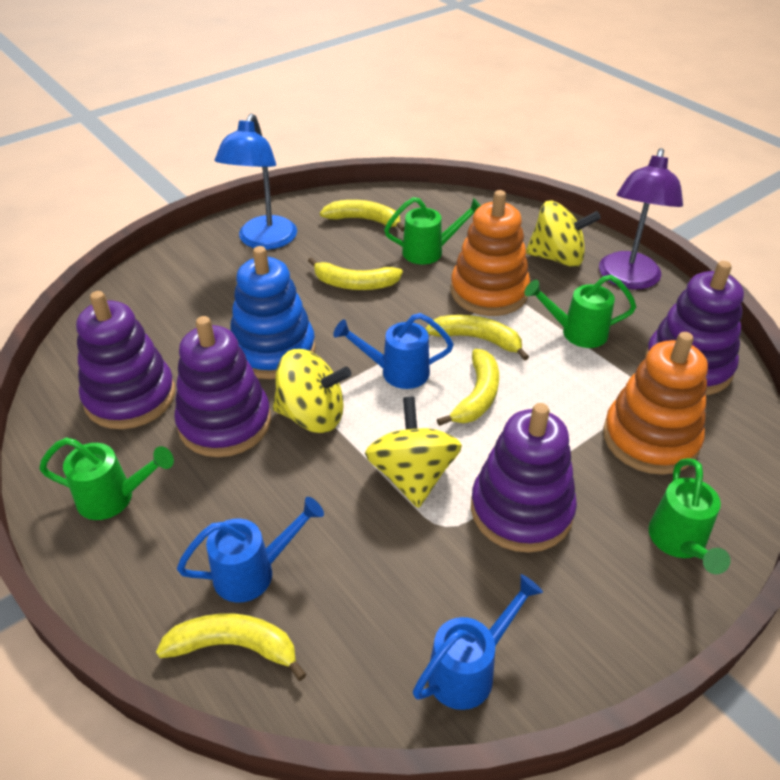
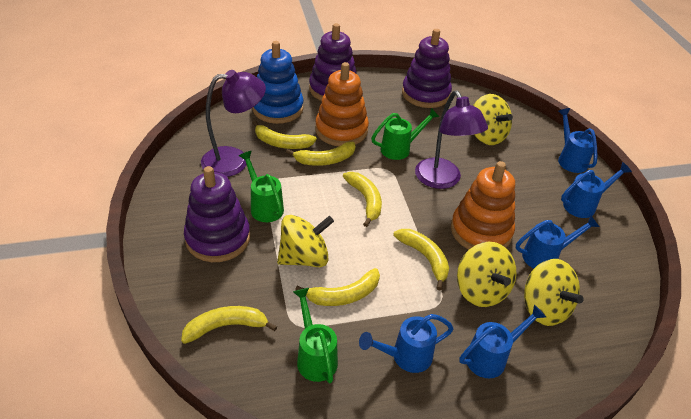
blue lamp: [215,113,297,250] = 1 -> none = 0
blue watering can: [177,497,324,603] [333,313,453,389] [413,574,543,710] = 3 -> [359,314,454,373] [460,304,546,378] [516,215,599,268] [558,108,598,173] [561,162,632,218] = 5
green watering can: [39,437,174,520] [384,197,481,264] [524,275,636,348] [649,458,731,574] = 4 -> [239,151,284,222] [293,288,338,383] [371,108,439,160] = 3
purple lamp: [599,148,683,289] = 1 -> [201,70,266,177] [415,90,488,189] = 2
purple stacking toy: [76,291,175,429] [174,316,271,457] [471,403,577,553] [645,261,744,395] = 4 -> [184,166,250,262] [309,23,357,101] [402,29,452,108] = 3
yellow banana: [156,614,307,681] [308,257,403,290] [320,200,404,232] [426,315,529,361] [437,349,499,426] = 5 -> [181,306,277,344] [253,121,317,149] [286,142,355,166] [295,268,380,306] [343,172,382,227] [393,229,449,290] = 6
yellow spinning top: [273,349,351,433] [365,397,462,508] [526,201,601,267] = 3 -> [277,215,334,267] [457,242,516,307] [473,94,513,145] [524,259,584,326] = 4

